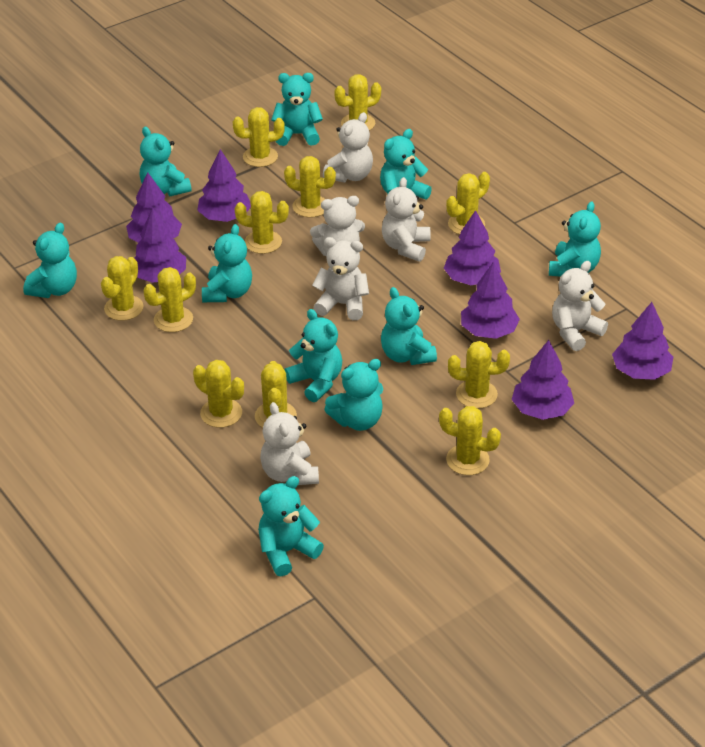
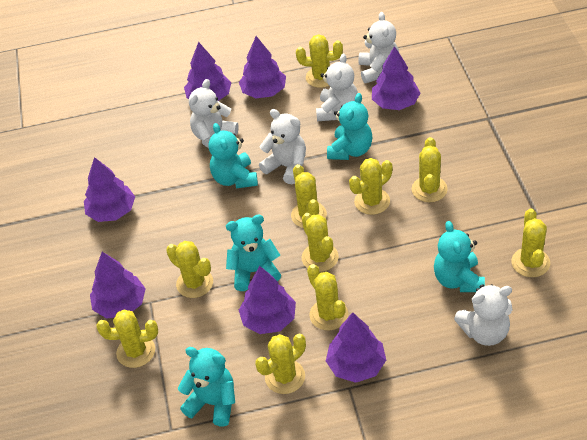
turquoise teddy bear: [23,223,77,298] [140,127,191,197] [202,224,252,302] [258,476,324,576] [271,73,323,146] [285,309,342,402] [324,359,383,431] [380,129,432,200] [381,287,437,365] [549,201,601,277] = 10 -> [178,347,235,426] [208,123,258,188] [226,215,281,291] [327,93,372,160] [434,221,485,292] = 5
white teddy bear: [260,402,319,485] [310,196,365,256] [312,237,369,320] [323,112,373,183] [382,177,430,262] [552,261,608,351] = 6 -> [189,79,239,148] [259,109,306,184] [316,53,358,121] [358,12,399,83] [454,284,512,346] = 5
yellow cactus: [101,256,144,321] [144,267,196,332] [193,360,244,428] [233,107,285,167] [235,191,289,254] [255,361,297,428] [284,156,336,218] [334,74,381,131] [439,406,501,475] [446,172,490,234] [448,341,510,408] = 11 -> [96,310,158,368] [166,241,213,298] [255,334,306,394] [291,164,327,228] [296,34,343,88] [302,213,339,272] [307,264,348,330] [349,158,392,215] [412,137,448,202] [511,208,550,277] = 10

